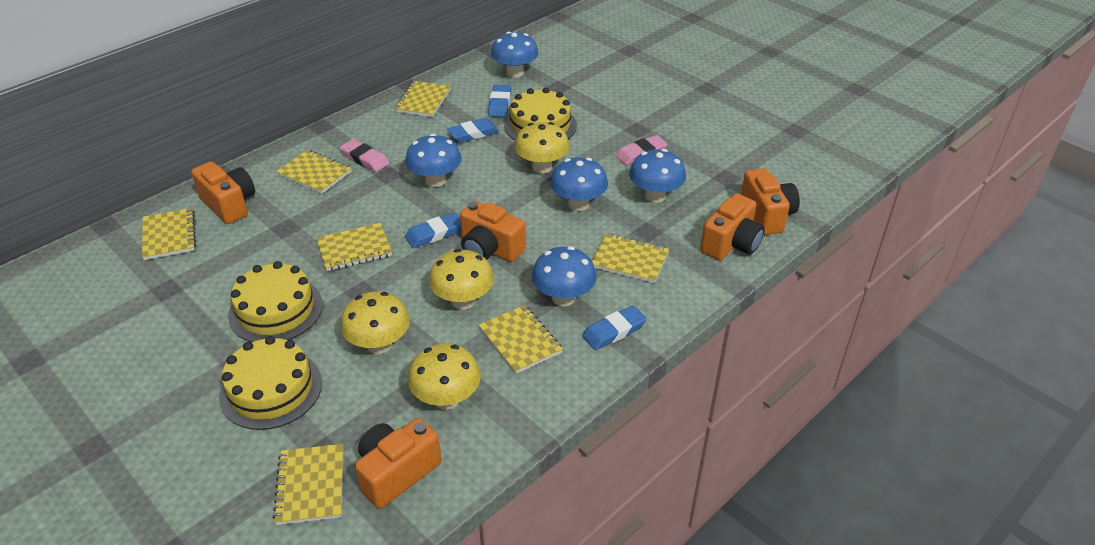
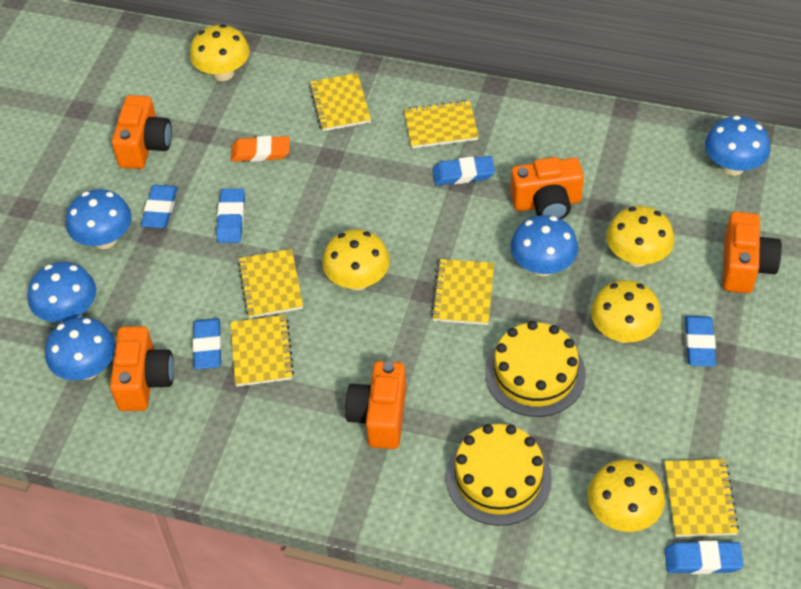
blue eraser: [405,212,461,248] [447,118,499,143] [488,84,511,117] [582,305,647,350] = 4 -> [141,185,178,228] [193,318,222,369] [216,188,245,243] [432,156,495,185] [665,541,744,574] [685,316,716,367] = 6
orange eraser: none = 0 -> [231,136,290,162] = 1
pink eraser: [340,139,389,172] [616,135,667,165] = 2 -> none = 0
yellow cake: [219,336,322,430] [228,261,323,342] [504,88,577,141] = 3 -> [446,424,552,526] [485,321,586,417] = 2
yellow mushroom: [341,291,410,354] [408,343,481,410] [429,249,494,310] [515,122,569,173] = 4 -> [190,24,250,81] [322,229,390,291] [588,460,665,532] [591,280,662,343] [606,206,674,267] = 5
yellow notebook: [142,208,196,260] [273,444,343,525] [276,150,352,194] [316,223,392,271] [394,81,451,117] [479,305,563,374] [592,233,669,283] = 7 -> [230,315,294,387] [238,249,303,318] [309,73,371,131] [404,100,479,148] [431,259,494,325] [665,459,739,537] = 6

